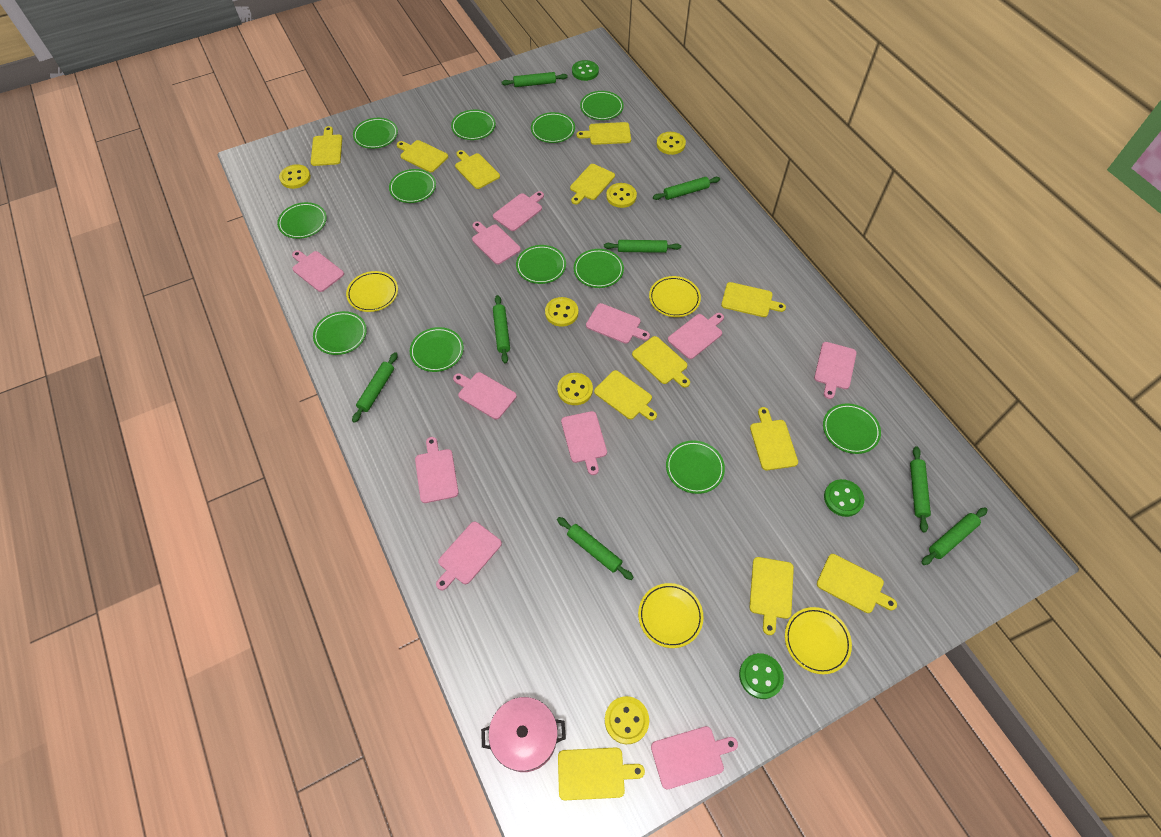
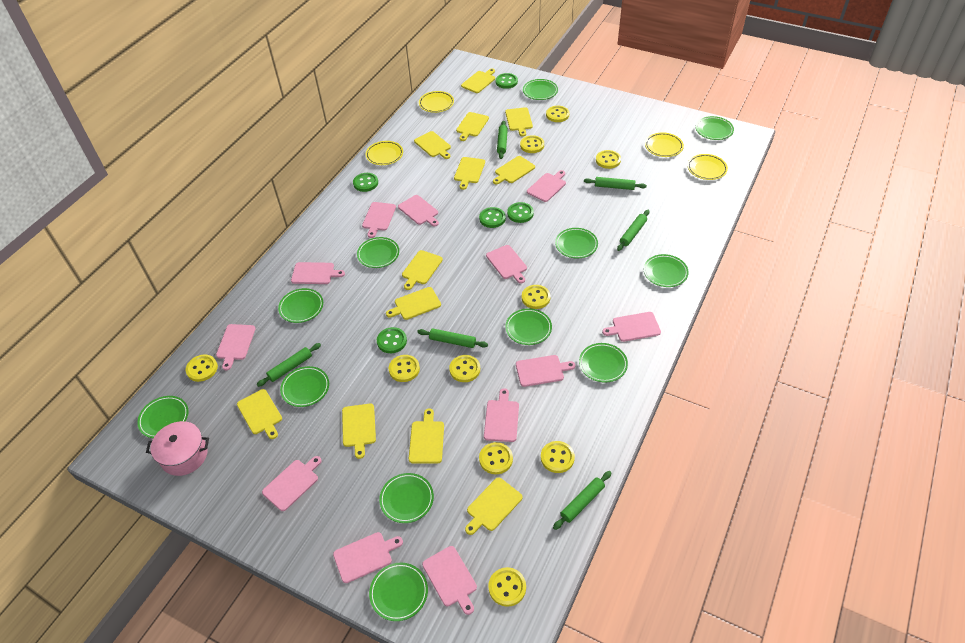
green button: [572,60,599,81] [739,653,784,699] [824,479,864,517] = 3 -> [353,173,378,192] [377,327,407,353] [479,207,506,228] [496,73,518,89] [507,202,534,223] = 5
green rolling pin: [352,352,398,423] [493,295,510,363] [502,72,568,87] [557,517,634,580] [604,240,681,253] [653,177,720,200] [910,446,931,533] [921,508,988,565] = 8 -> [257,343,321,387] [417,328,488,348] [497,121,508,159] [553,471,612,530] [584,177,647,190] [617,210,649,251] = 6
pink cutting board: [292,250,344,292] [415,437,459,503] [436,522,502,590] [453,372,517,419] [472,221,521,264] [493,191,544,231] [561,411,607,475] [586,303,650,344] [651,726,738,789] [668,313,724,359] [814,342,857,399] = 11 -> [216,324,256,371] [262,456,322,511] [291,262,345,284] [333,532,403,583] [362,202,396,238] [398,195,439,227] [422,546,477,615] [484,388,519,442] [486,245,527,284] [516,355,575,387] [527,170,566,202] [602,312,661,342] = 12
yellow button: [279,164,311,189] [545,297,578,327] [557,373,593,405] [605,696,649,744] [606,183,637,208] [657,132,686,155] = 6 -> [186,355,218,382] [389,355,420,382] [449,355,480,382] [479,442,513,474] [488,567,526,607] [520,135,544,153] [522,285,551,309] [541,441,575,473] [546,106,570,122] [596,150,621,169] = 10

